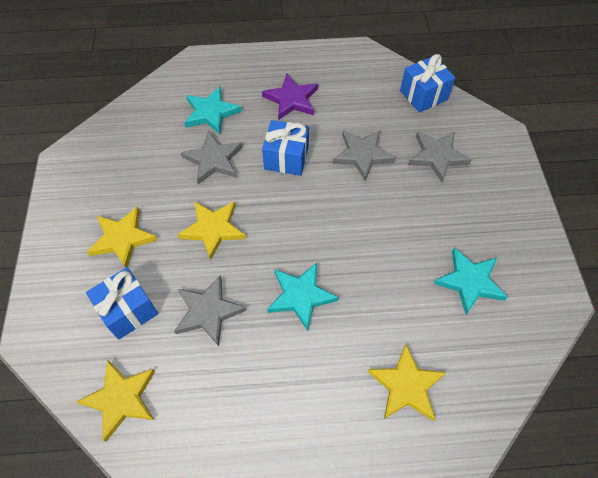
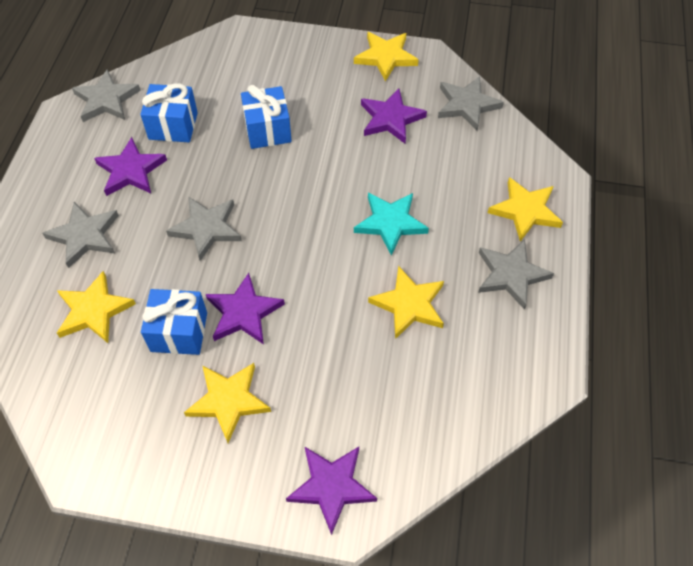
grey star: [174,275,246,346] [181,131,243,184] [333,130,395,181] [408,131,472,182] = 4 -> [42,202,119,268] [72,69,141,122] [166,197,242,261] [438,76,504,131] [478,239,554,310] = 5
purple star: [262,74,318,120] = 1 -> [94,137,167,196] [206,273,285,345] [286,447,377,535] [361,88,427,143] = 4
turquoise star: [184,86,242,134] [267,263,339,331] [434,248,507,315] = 3 -> [354,193,429,255] = 1
yellow star: [77,360,155,442] [87,207,157,267] [177,201,246,260] [368,344,447,421] = 4 -> [57,271,136,343] [184,363,271,443] [354,32,419,81] [368,266,444,339] [488,177,563,242] = 5

